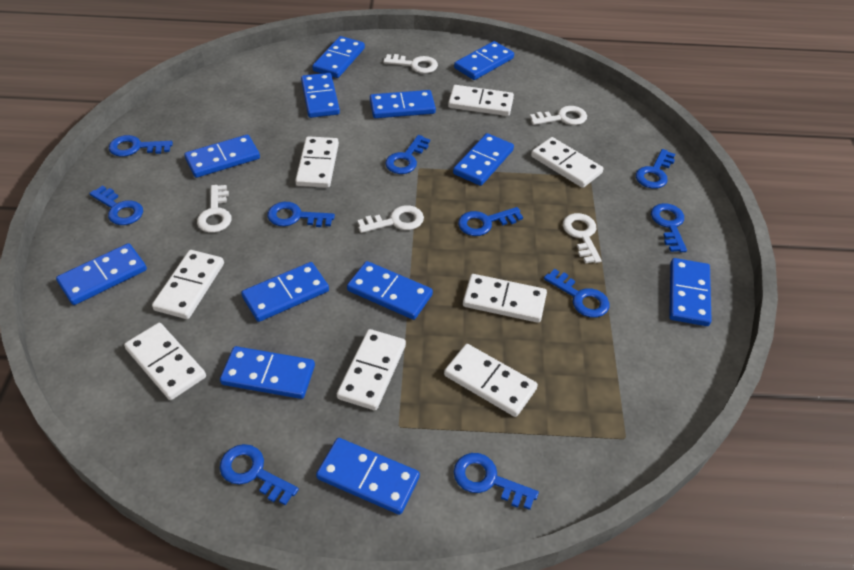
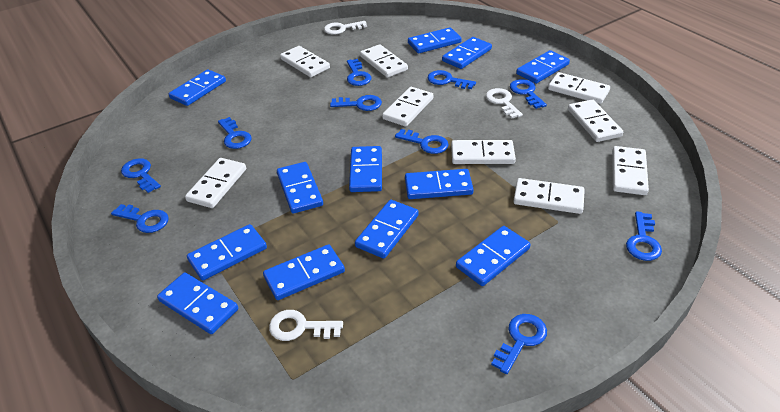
white domino: [124,323,206,400] [152,250,224,319] [295,136,339,188] [337,329,406,410] [444,344,538,417] [448,85,514,116] [463,274,547,323] [531,137,603,188] = 8 -> [185,158,246,208] [280,46,330,77] [360,44,408,78] [382,87,434,127] [451,140,516,164] [513,178,585,214] [548,72,610,104] [568,99,623,142] [612,146,649,195] = 9
white key: [197,185,231,233] [357,205,424,233] [383,54,438,73] [530,106,587,125] [563,213,602,263] = 5 -> [269,310,343,341] [324,21,367,35] [486,88,523,119] = 3

